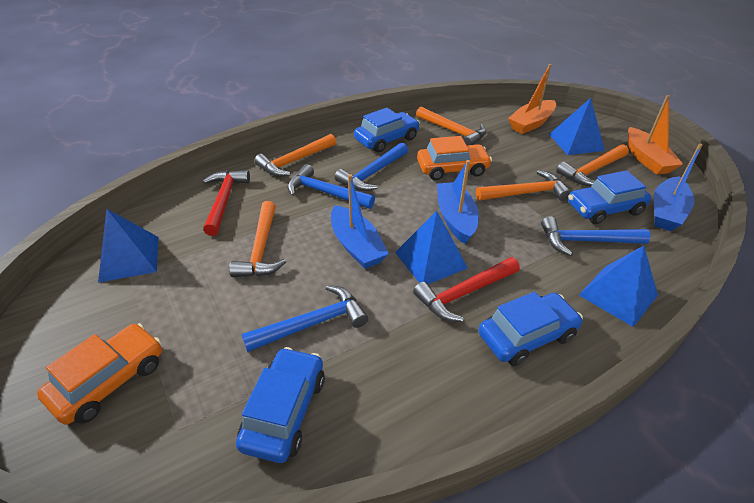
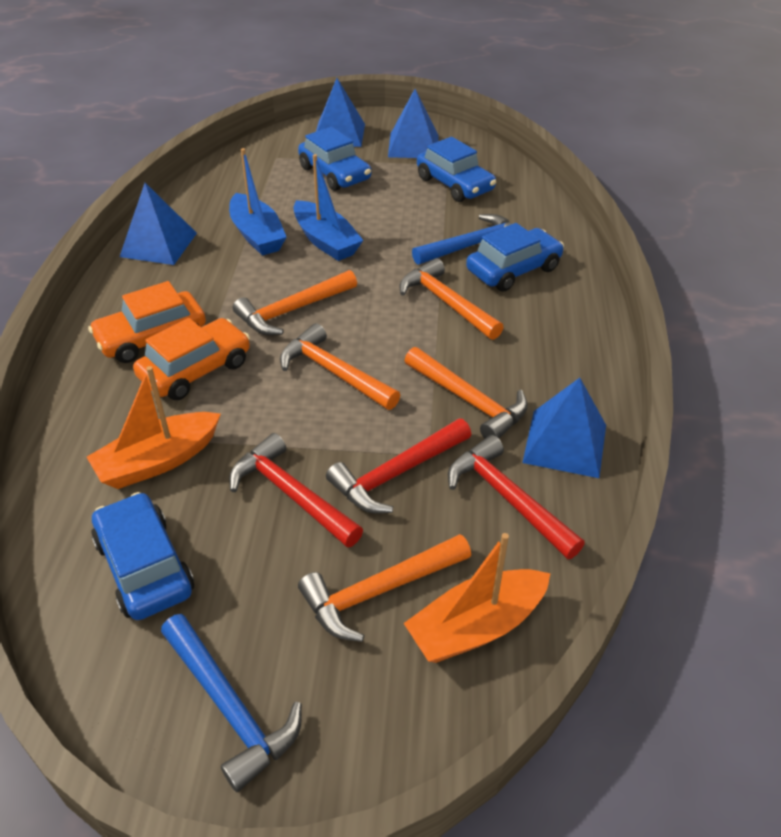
blue boat: [331,174,389,269] [437,160,479,244] [654,144,703,231] = 3 -> [229,148,286,256] [293,154,363,261] = 2
blue hammer: [242,285,368,352] [287,164,375,209] [335,143,408,191] [541,216,650,256] = 4 -> [161,614,302,792] [412,214,512,265] = 2
red hammer: [203,170,250,236] [413,257,520,322] = 2 -> [229,433,363,548] [326,419,471,513] [448,435,585,559] = 3

